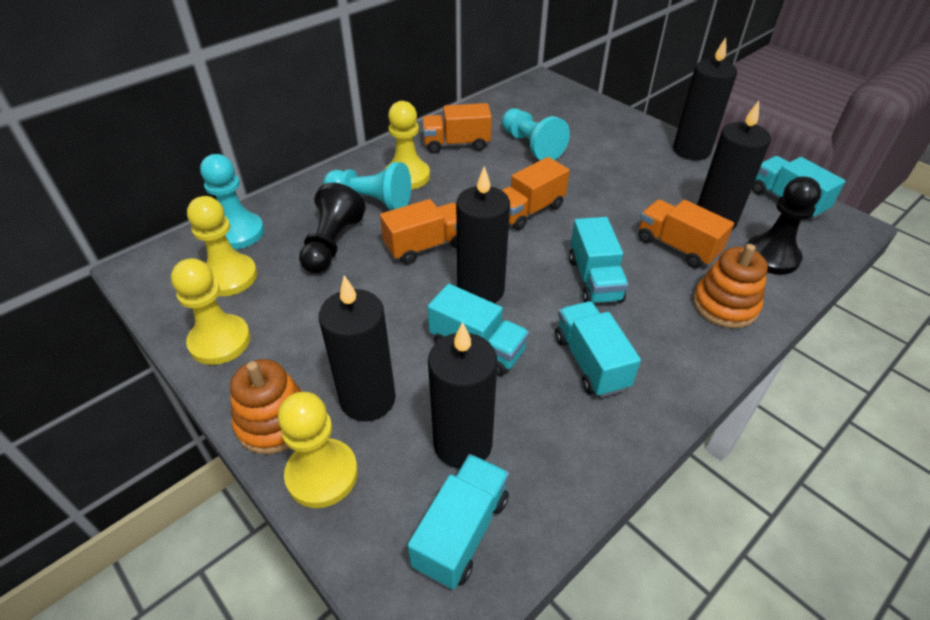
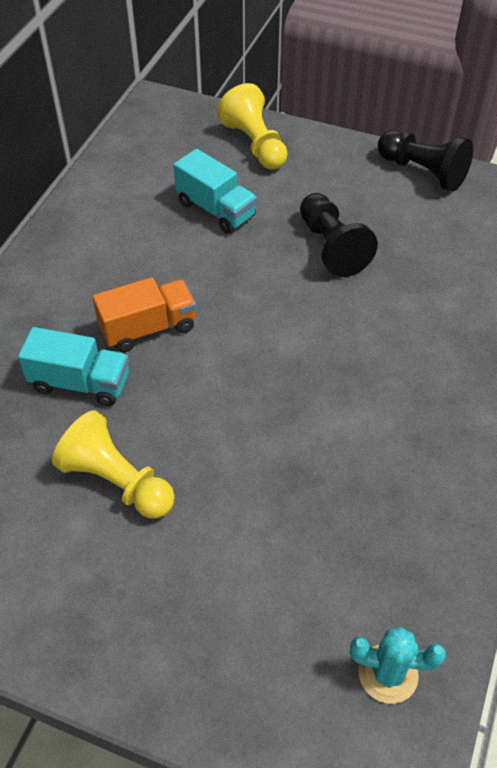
black candle: [319,275,396,421] [428,322,497,469] [456,166,510,303] [673,38,737,160] [697,101,771,230] = 5 -> none = 0
orange stacking toy: [230,359,303,454] [693,244,768,328] = 2 -> none = 0
orange truck: [380,199,457,265] [422,103,492,154] [502,157,570,230] [638,200,734,268] = 4 -> [92,277,196,352] = 1
turquoise cactus: none = 0 -> [350,627,446,704] = 1
turquoise pawn: [200,154,264,249] [323,162,411,211] [502,109,570,160] = 3 -> none = 0
turquoise truck: [408,454,509,590] [428,284,529,376] [555,301,641,398] [569,217,629,303] [752,156,846,219] = 5 -> [18,327,129,406] [173,149,257,234] = 2
yellow pawn: [171,258,251,365] [187,196,257,296] [278,392,358,508] [385,101,430,190] = 4 -> [52,410,175,518] [217,83,288,170] = 2

